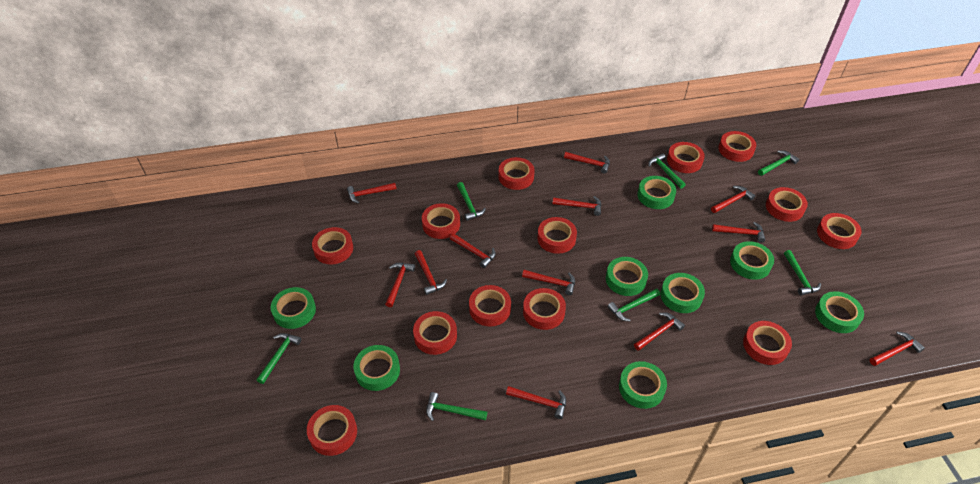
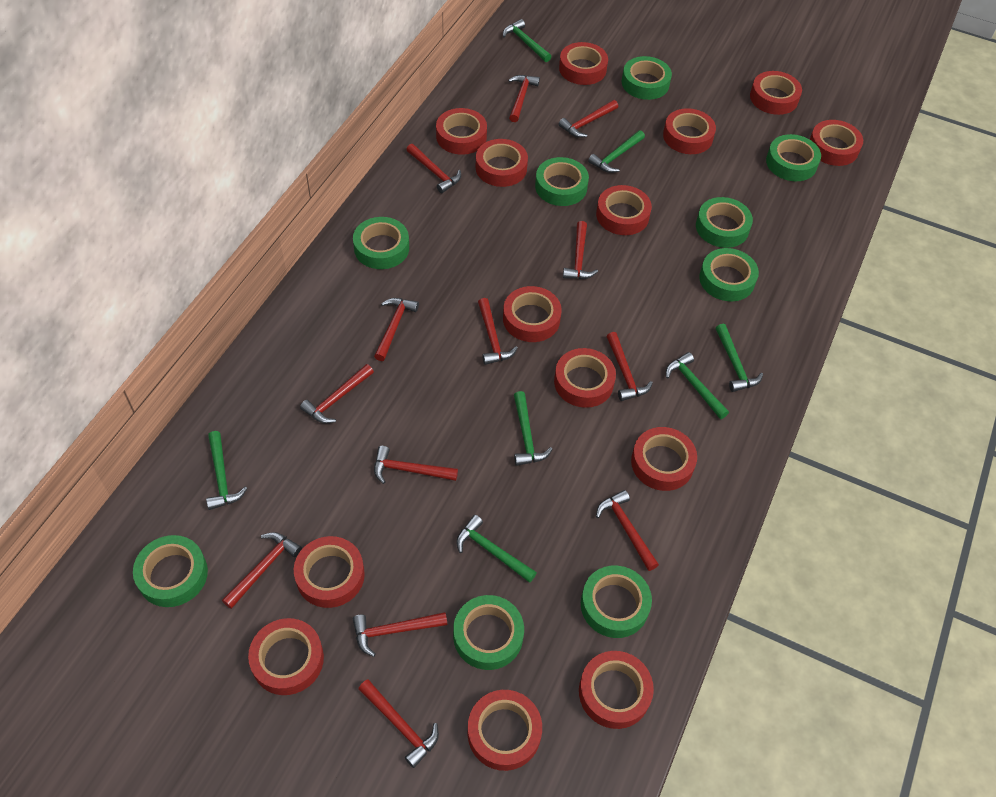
green tape: [271,287,316,329] [353,345,400,391] [606,257,648,296] [619,361,667,409] [637,176,676,209] [660,273,705,313] [730,241,774,280] [815,291,864,333] = 8 -> [133,535,208,607] [353,217,409,269] [453,595,524,670] [535,157,589,206] [581,565,652,638] [622,56,672,100] [696,197,753,248] [699,248,759,301] [766,134,821,181] = 9
red hammer: [347,183,396,203] [385,263,415,307] [415,250,447,295] [450,233,496,268] [506,386,566,419] [522,270,575,295] [553,196,601,216] [564,152,610,174] [634,313,685,351] [711,186,755,213] [712,222,765,243] [870,332,925,366] = 12 -> [222,532,302,609] [300,364,374,424] [353,612,447,657] [358,679,439,768] [374,298,419,361] [374,446,458,484] [406,144,461,193] [478,298,518,365] [508,75,540,122] [559,100,618,138] [563,221,598,279] [596,490,659,571] [606,332,653,401] = 13
red tape: [307,405,357,456] [312,227,353,264] [413,311,457,355] [422,203,460,239] [469,285,511,327] [499,157,535,190] [523,288,566,330] [537,217,577,254] [667,142,705,173] [718,131,756,162] [743,321,792,365] [766,187,808,222] [817,213,862,249] = 13 -> [248,618,324,695] [294,536,365,608] [436,108,487,155] [467,690,542,771] [476,139,528,187] [503,286,562,342] [554,348,616,408] [559,42,608,85] [579,651,654,729] [596,185,652,235] [631,427,697,491] [663,108,716,154] [750,71,802,115] [810,120,863,166] = 14

